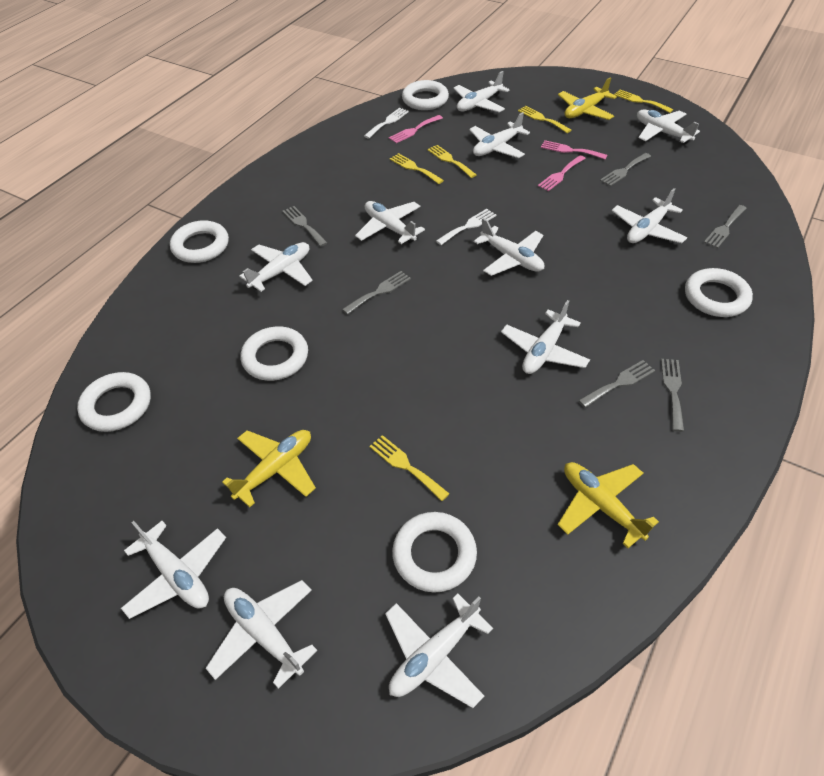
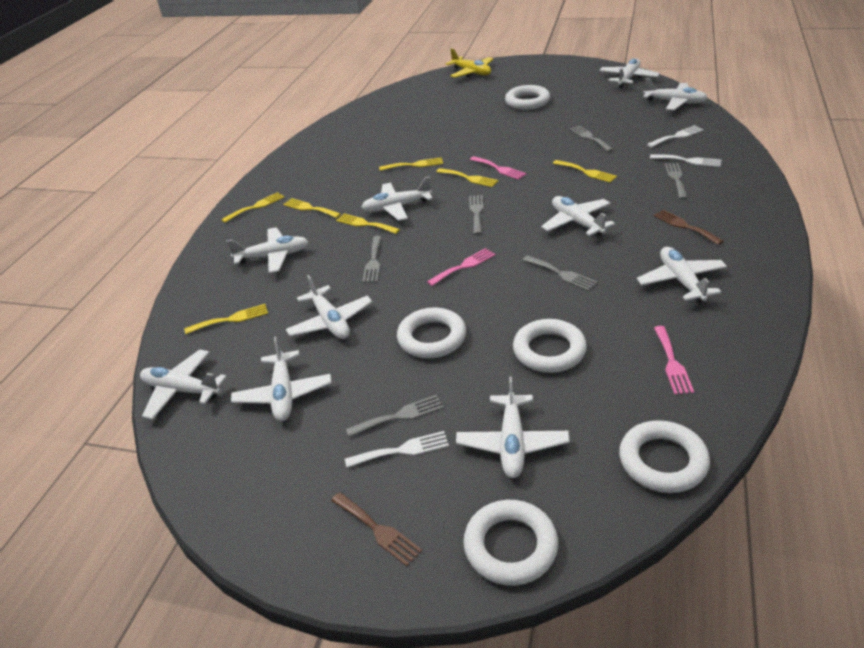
brown fork: none = 0 -> [331,492,422,566] [653,210,723,245] = 2
white fork: [364,108,409,139] [436,209,496,245] = 2 -> [345,431,449,468] [646,125,704,148] [650,154,721,167] = 3
white plane: [121,521,226,619] [206,580,317,689] [239,242,313,292] [355,201,425,244] [385,594,493,708] [453,71,510,112] [469,112,530,158] [474,218,544,276] [501,300,590,374] [612,188,687,243] [637,109,700,144] = 11 -> [140,349,227,420] [226,227,309,273] [231,336,332,421] [286,275,372,339] [361,177,433,221] [456,377,570,478] [541,196,615,237] [599,58,660,88] [637,247,727,303] [643,78,708,110] = 10
white ring: [77,372,151,432] [170,220,229,263] [240,326,308,381] [392,512,477,593] [402,80,449,110] [685,268,753,317] = 6 -> [397,307,466,358] [463,500,558,586] [505,85,550,110] [513,319,587,373] [619,420,710,493] = 5
yellow fork: [369,435,450,501] [390,153,444,184] [428,145,477,178] [518,106,571,133] [614,90,673,113] = 5 -> [184,304,268,334] [221,192,284,223] [283,198,341,218] [336,214,400,234] [379,157,443,171] [436,168,498,187] [553,160,617,183] = 7
yellow plane: [222,430,316,507] [558,77,617,120] [558,462,659,548] = 3 -> [446,48,493,78] = 1

